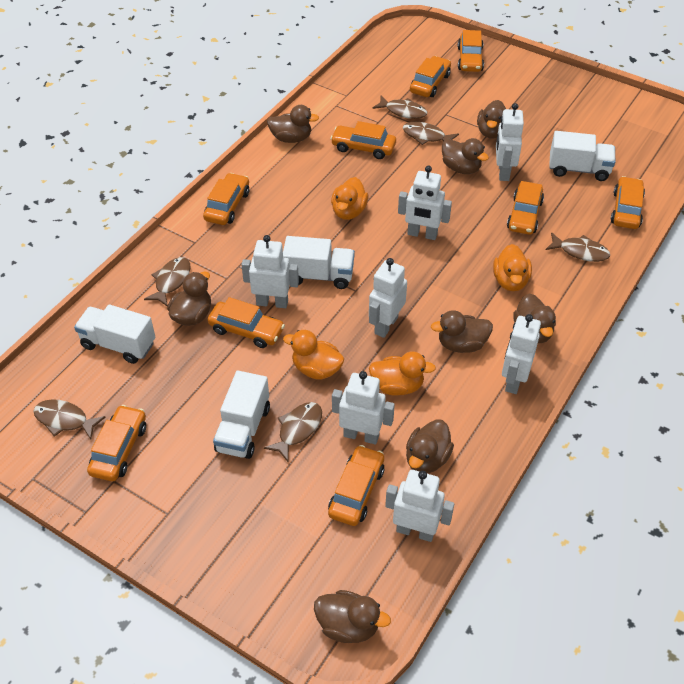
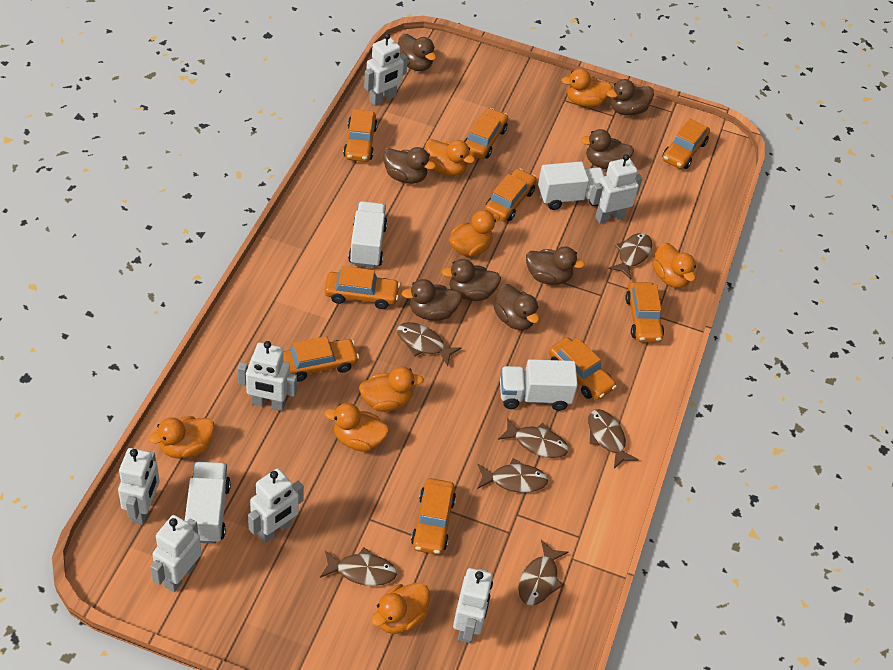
brown fish: [34,399,106,440] [144,257,191,307] [264,402,322,462] [372,96,427,119] [403,122,459,145] [546,232,610,262] = 6 -> [320,547,397,586] [397,322,461,366] [477,459,548,493] [498,418,569,458] [518,540,568,605] [588,409,639,469] [608,233,652,279] = 7
orange duck: [283,330,344,380] [331,177,368,220] [369,351,436,396] [493,244,532,291] = 4 -> [149,416,215,458] [325,403,389,451] [359,366,424,412] [371,583,430,634] [425,139,475,176] [449,210,500,257] [561,69,613,107] [652,243,696,288] = 8

